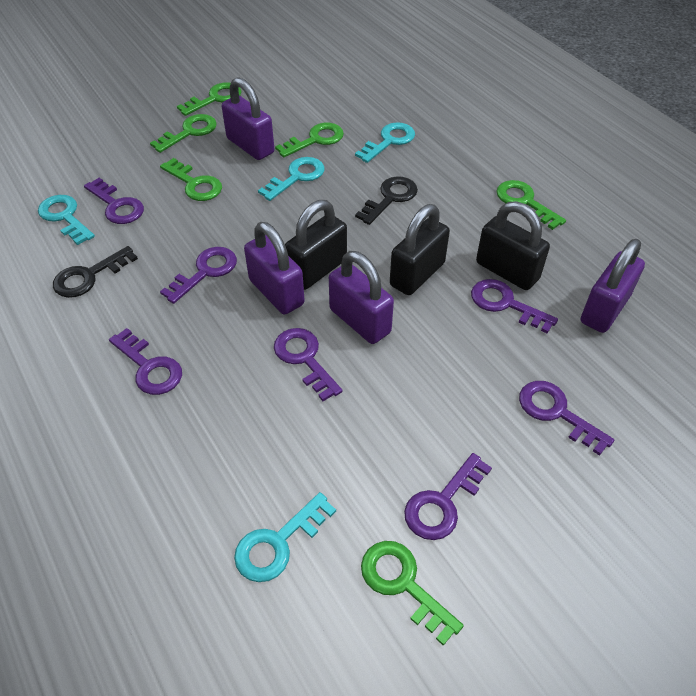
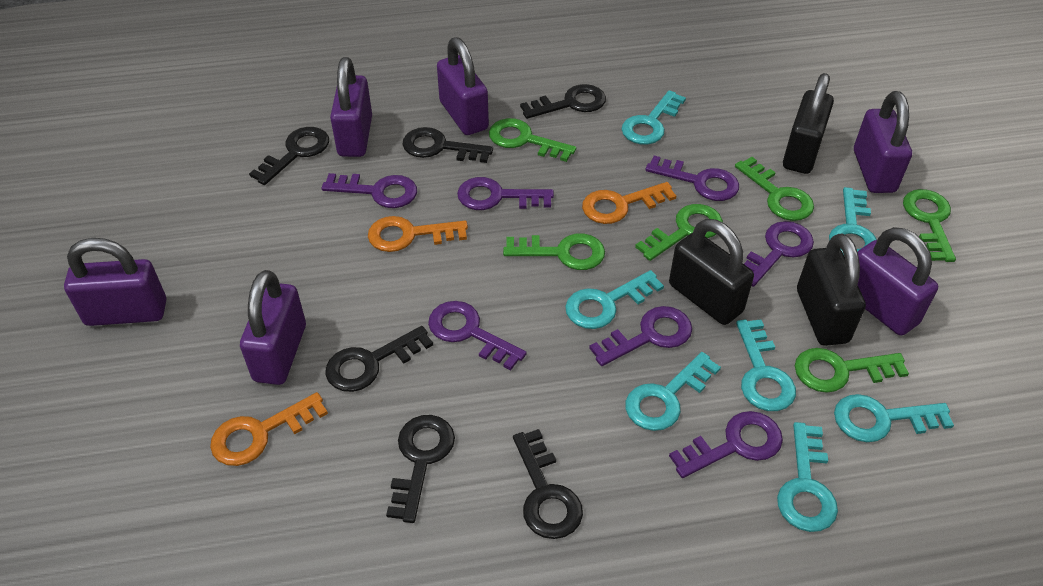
black key: [53,246,138,298] [355,176,418,225] = 2 -> [249,127,329,185] [325,326,433,392] [386,415,455,523] [402,127,493,163] [513,429,583,539] [520,84,606,119] = 6
orange key: none = 0 -> [210,392,328,466] [368,216,468,252] [582,182,676,224] = 3
purple padlock: [222,77,274,160] [244,222,305,314] [329,251,394,344] [581,239,645,333] = 4 -> [64,238,166,326] [240,270,306,385] [330,57,372,157] [437,37,489,135] [854,91,912,193] [858,227,938,336] = 6
turquoise key: [38,195,95,245] [234,492,336,582] [258,157,324,201] [355,122,415,163] = 4 -> [565,270,664,329] [622,90,686,145] [625,352,721,431] [736,319,796,411] [777,422,838,532] [829,187,877,255] [834,394,954,442] = 7

